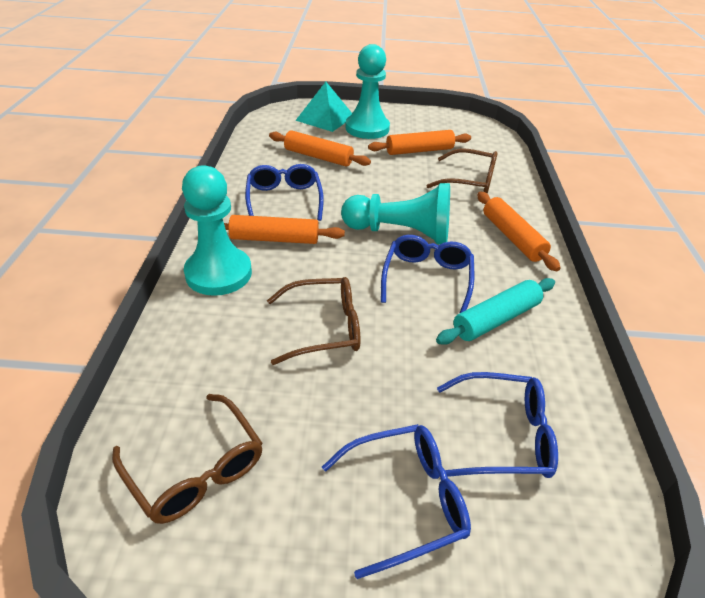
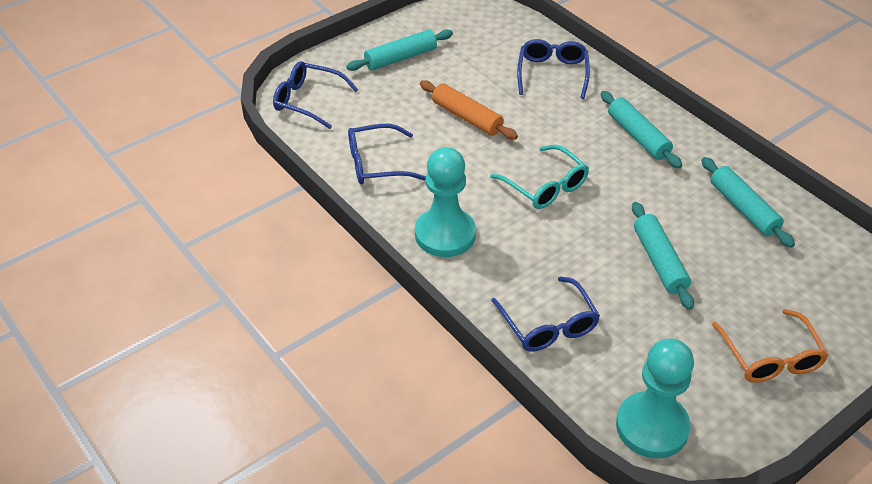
brown glasses: [112,394,263,524] [267,277,361,365] [426,148,498,194] = 3 -> none = 0
orange glasses: none = 0 -> [712,309,828,383] = 1
orange rolling pin: [224,215,345,244] [269,130,371,166] [368,130,471,155] [477,191,561,271] = 4 -> [420,80,518,140] = 1
turquoise glasses: none = 0 -> [490,145,589,209] = 1
turquoise pawn: [182,165,252,296] [341,183,450,245] [345,44,390,139] = 3 -> [415,147,476,257] [616,339,694,458] = 2
turquoise pyramid: [295,82,352,132] = 1 -> none = 0
turquoise rolling pin: [436,278,555,345] = 1 -> [346,30,453,71] [600,91,682,168] [632,202,694,310] [701,157,795,248] = 4

